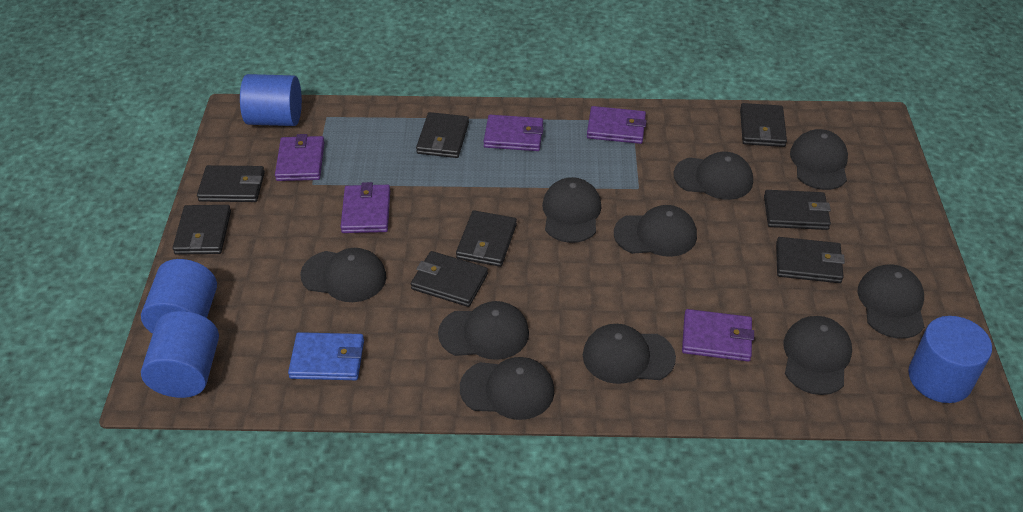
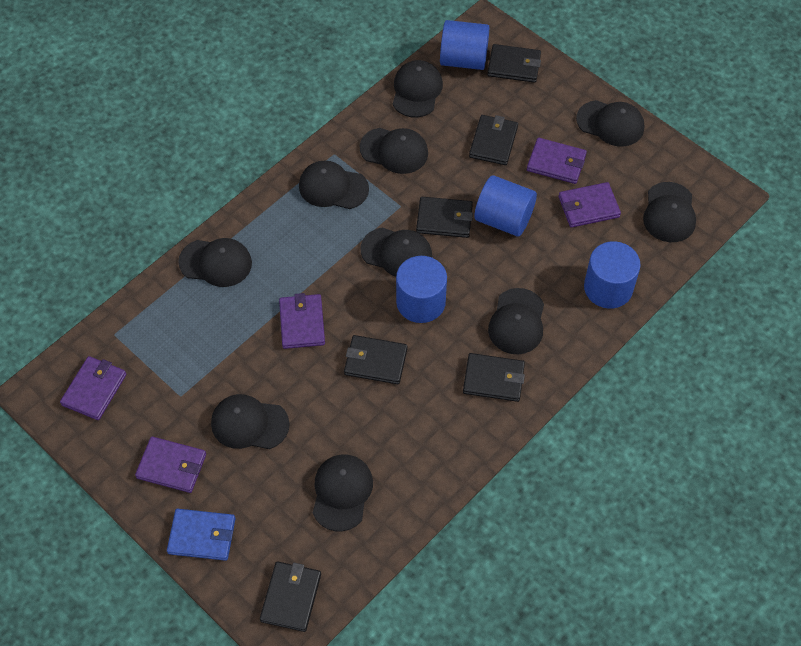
black wallet: [173,205,231,255] [197,165,265,202] [411,251,488,307] [416,112,469,158] [456,210,517,267] [740,103,787,147] [764,190,831,230] [776,237,845,283] = 8 -> [260,561,321,632] [344,335,408,384] [416,197,473,238] [463,353,525,402] [469,115,518,165] [487,44,541,83] = 6

